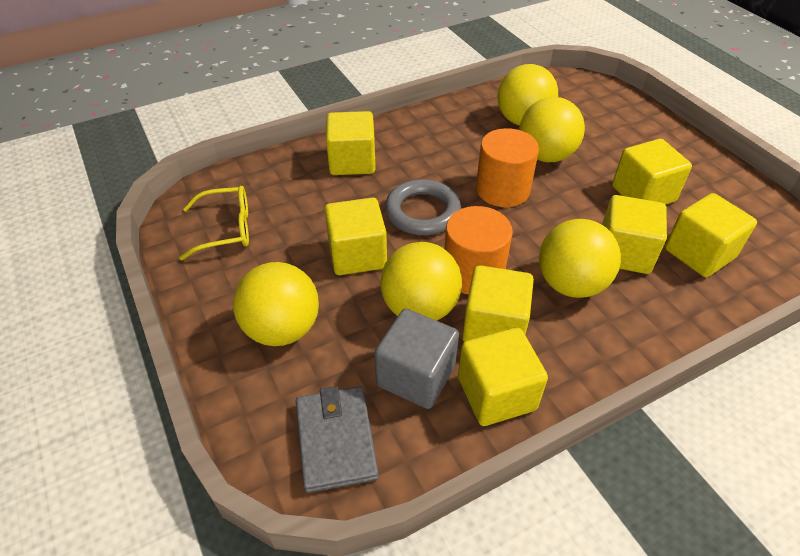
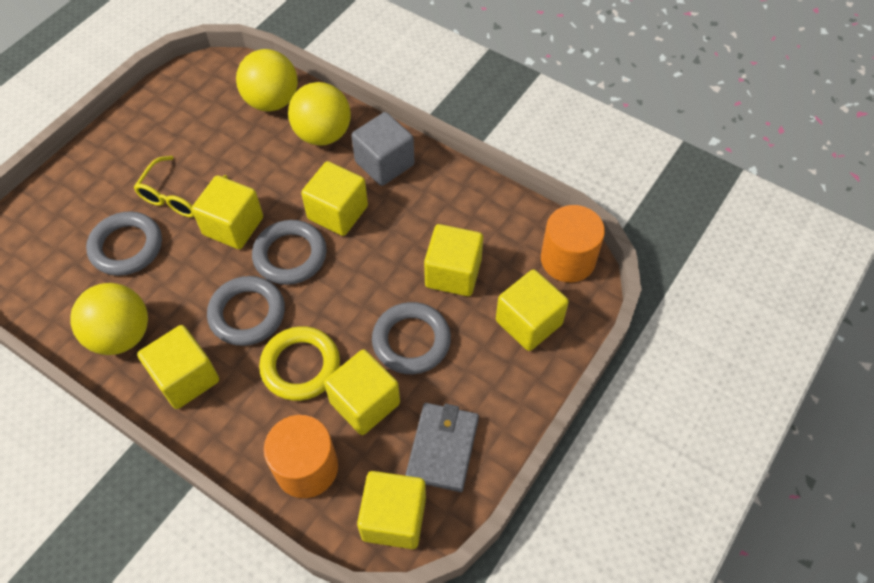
grey ring: [385,179,461,235] = 1 -> [86,211,162,276] [207,276,285,346] [252,220,327,285] [372,302,451,374] = 4
yellow ball: [233,262,319,346] [380,242,462,321] [497,64,558,126] [519,97,585,162] [539,219,621,298] = 5 -> [71,283,148,355] [236,49,298,111] [288,82,351,146] = 3
yellow ring: none = 0 -> [259,326,340,401] = 1

